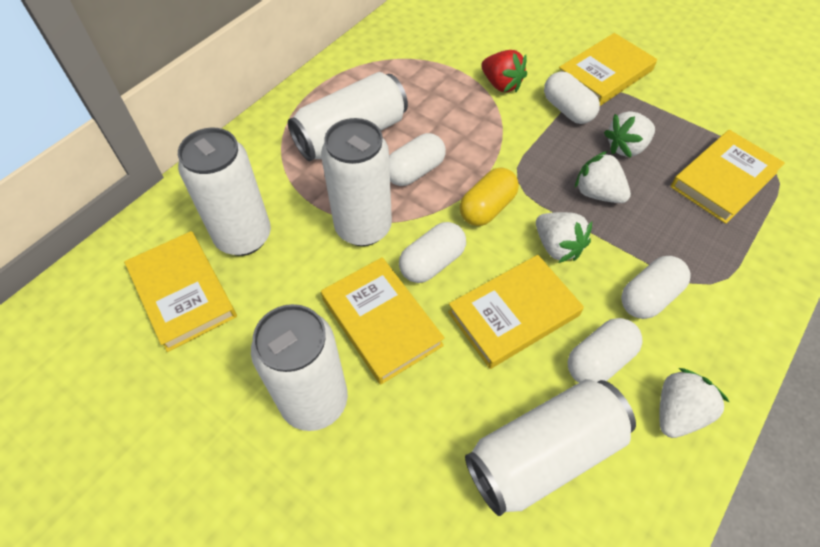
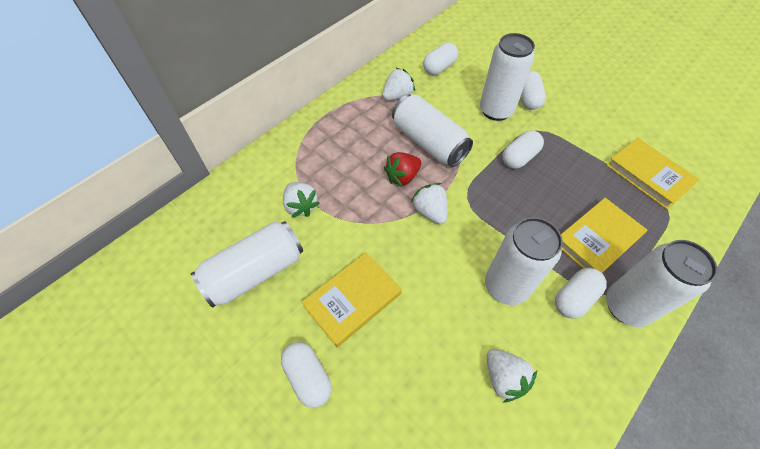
yellow book: [124,231,237,352] [321,257,445,384] [448,255,584,369] [559,33,657,106] [671,130,785,224] = 5 -> [302,252,402,347] [561,198,647,273] [606,138,700,210] = 3
yellow capsule: [460,167,519,226] = 1 -> none = 0

